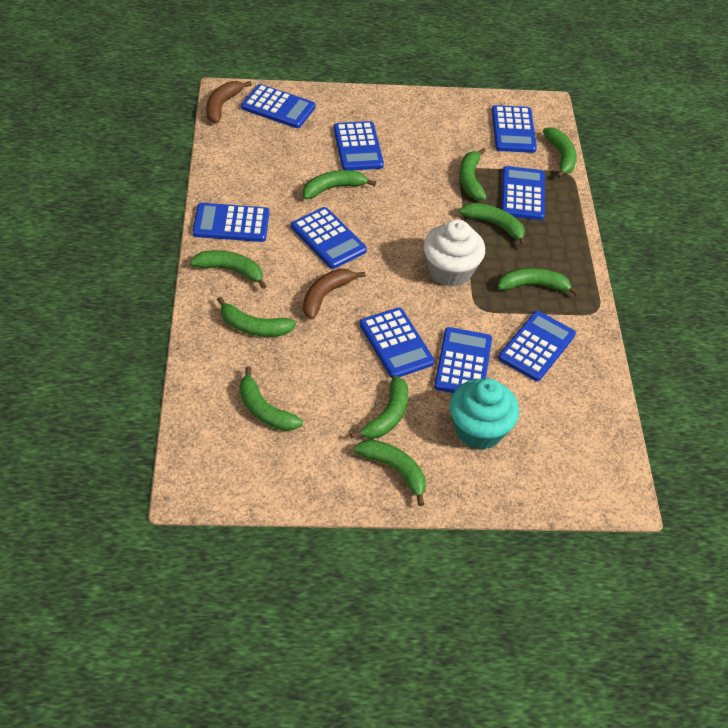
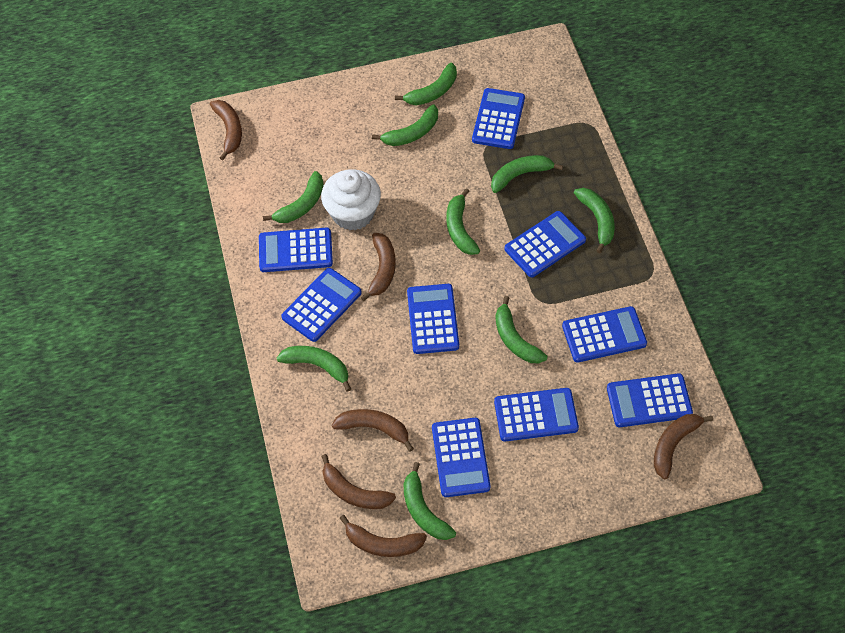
brown banana: [206,81,252,123] [303,269,365,319] = 2 -> [210,100,242,160] [321,454,396,509] [332,409,414,452] [340,515,427,557] [361,233,396,301] [654,414,713,479] = 6
green banana: [190,250,266,289] [217,296,296,337] [240,367,303,431] [303,170,376,199] [350,376,408,439] [354,440,426,506] [459,148,487,200] [459,203,526,247] [498,268,579,296] [543,127,577,179] = 10 -> [263,171,324,223] [277,346,351,392] [372,104,438,146] [395,62,457,105] [403,462,456,540] [447,188,480,255] [491,155,563,193] [495,296,547,363] [574,188,615,253] = 9
turquoise cupcake: [450,378,519,450] = 1 -> none = 0

